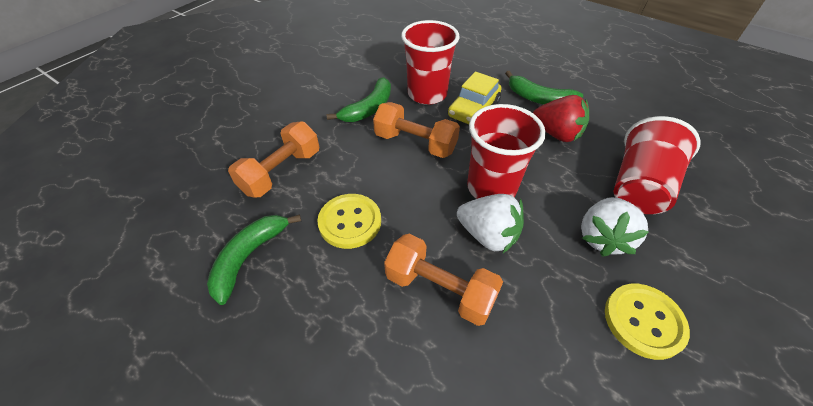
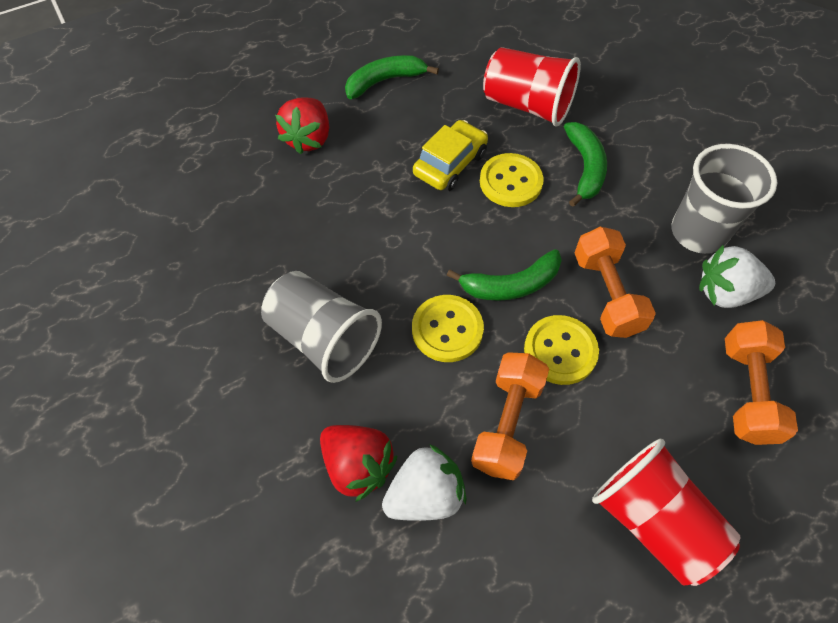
grey cup: none = 0 -> [261,271,382,383] [671,144,777,254] = 2
red cup: [401,20,460,105] [467,104,546,199] [614,116,701,214] = 3 -> [483,47,581,127] [592,439,740,586] = 2
red strawberry: [533,95,589,142] = 1 -> [275,98,329,154] [320,425,397,502] = 2
yellow button: [317,194,381,249] [605,284,690,360] = 2 -> [412,295,484,362] [480,153,544,207] [524,315,599,385] = 3

